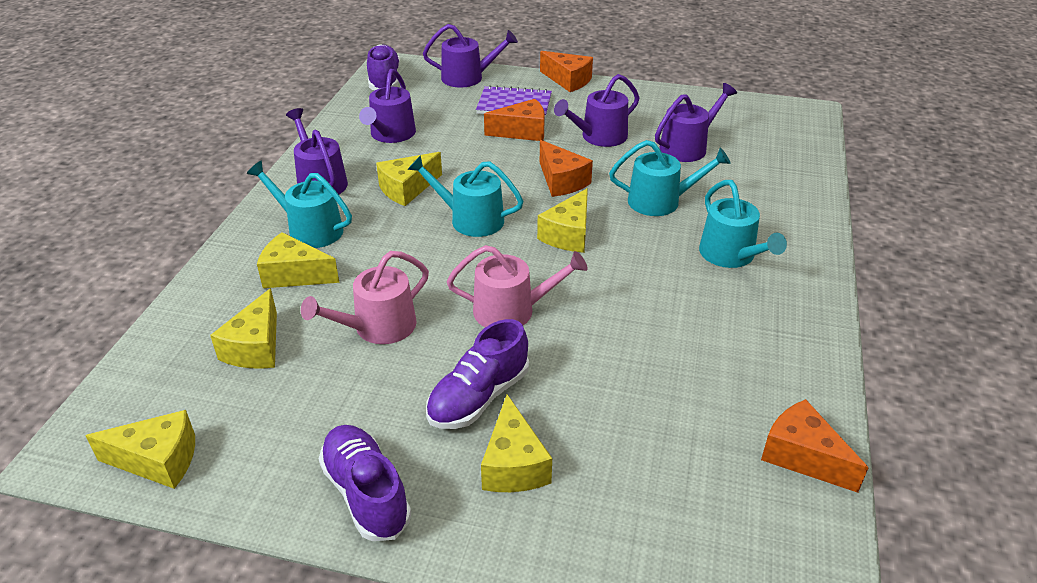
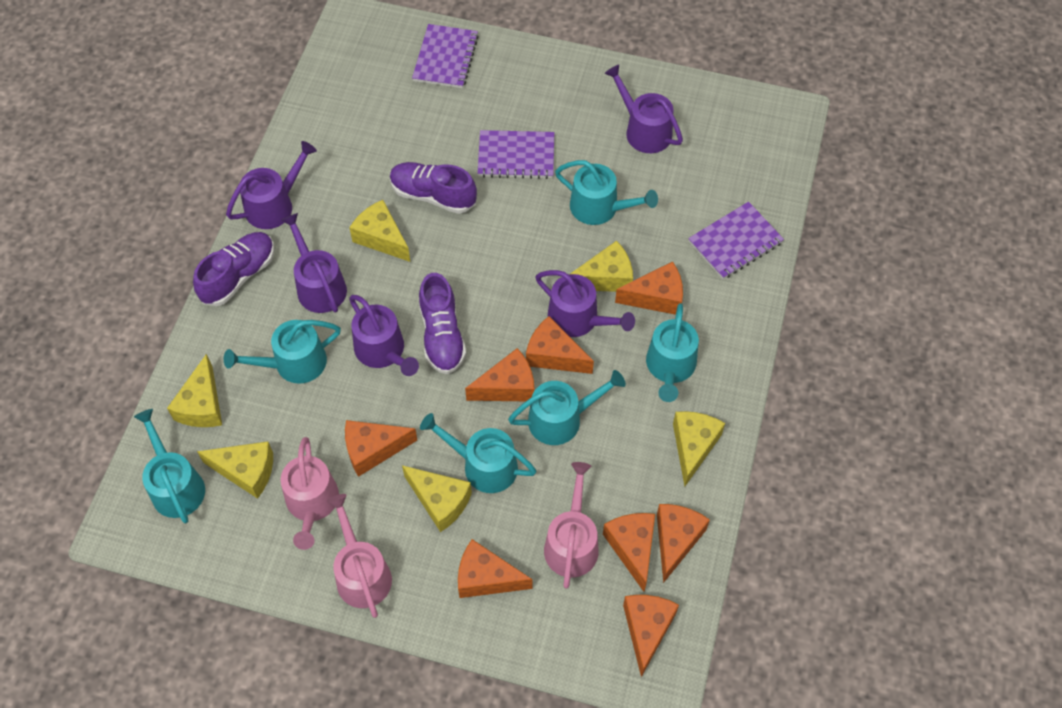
orange cheese: [484,99,545,141] [540,51,593,92] [540,140,593,197] [761,399,868,493] = 4 -> [345,420,417,477] [458,539,532,598] [465,348,534,401] [526,316,594,374] [603,513,655,592] [615,262,683,315] [623,595,679,677] [657,504,710,583] = 8
pink watering can: [301,251,429,344] [447,245,588,327] = 2 -> [281,437,339,550] [327,494,392,618] [544,462,598,589] = 3
purple notebook: [476,85,552,118] = 1 -> [412,24,479,88] [477,130,554,179] [688,202,784,279] = 3
turquoise watering can: [247,161,352,248] [407,155,523,237] [609,140,731,216] [699,180,787,268] = 4 -> [134,409,205,523] [224,320,341,384] [420,413,536,493] [508,370,626,445] [555,160,658,225] [646,303,699,402] = 6

